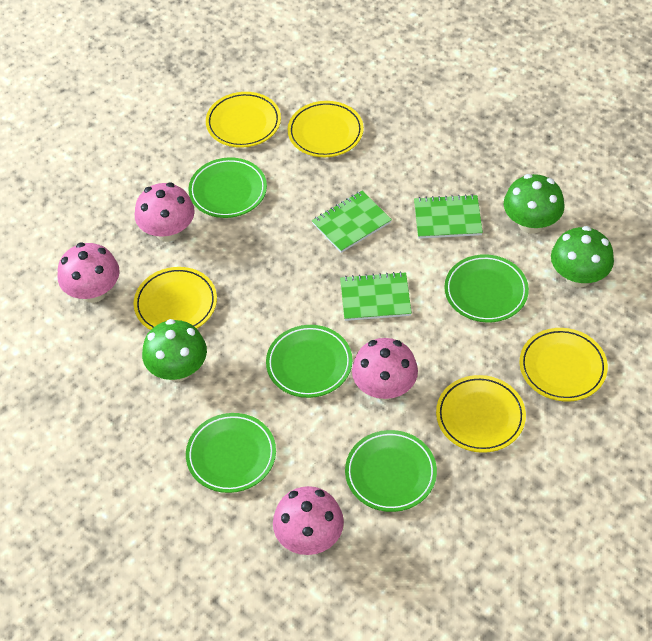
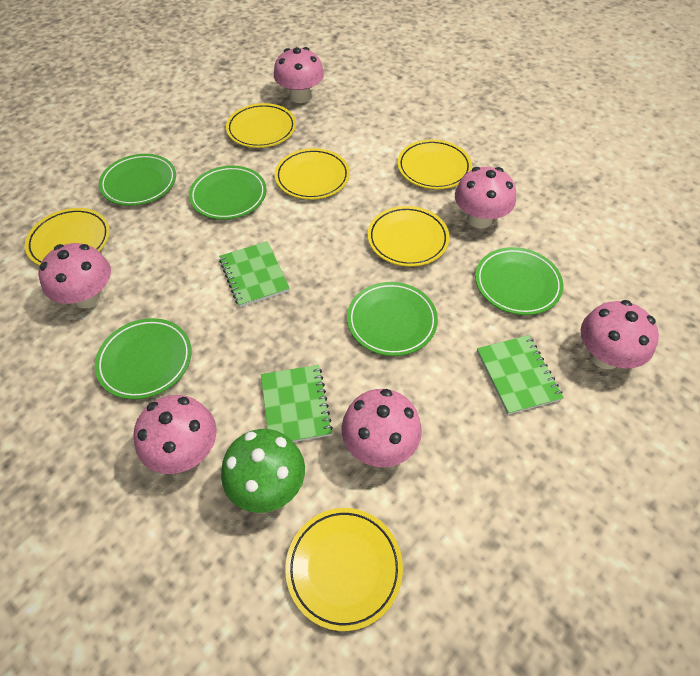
green mushroom: [142,319,207,382] [504,174,564,234] [551,226,614,288] = 3 -> [221,429,305,513] = 1
pink mushroom: [58,243,120,303] [135,183,195,242] [273,486,344,555] [352,338,418,400] = 4 -> [38,243,111,309] [133,395,217,474] [274,47,324,103] [342,389,422,467] [455,167,516,228] [581,300,659,369] = 6
yellow plate: [134,267,217,330] [206,92,281,148] [288,101,364,157] [436,375,526,453] [519,328,608,402] = 5 -> [25,208,110,266] [226,103,296,148] [275,148,350,200] [285,508,403,631] [368,206,450,267] [397,139,472,189] = 6

